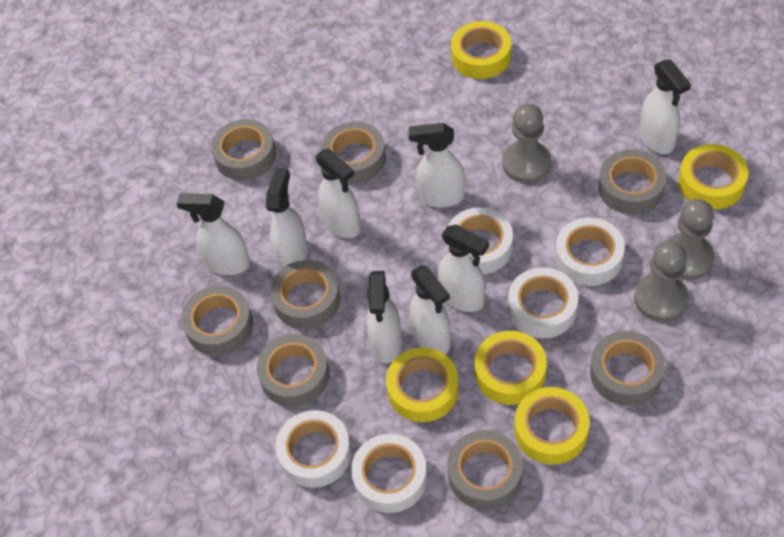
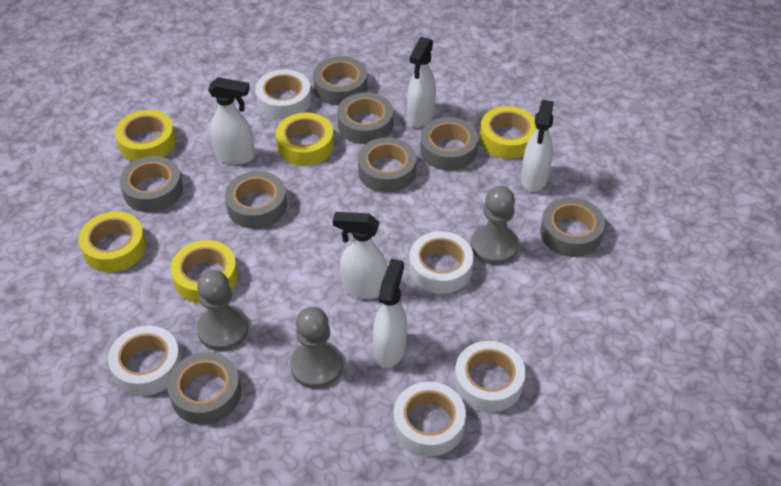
white spray bottle: [176,194,250,275] [266,167,308,270] [315,148,361,238] [366,271,402,364] [409,123,465,208] [410,265,451,354] [438,224,489,312] [639,59,691,154] = 8 -> [208,77,255,165] [333,212,387,299] [373,259,407,368] [407,37,436,127] [521,100,554,192] = 5

